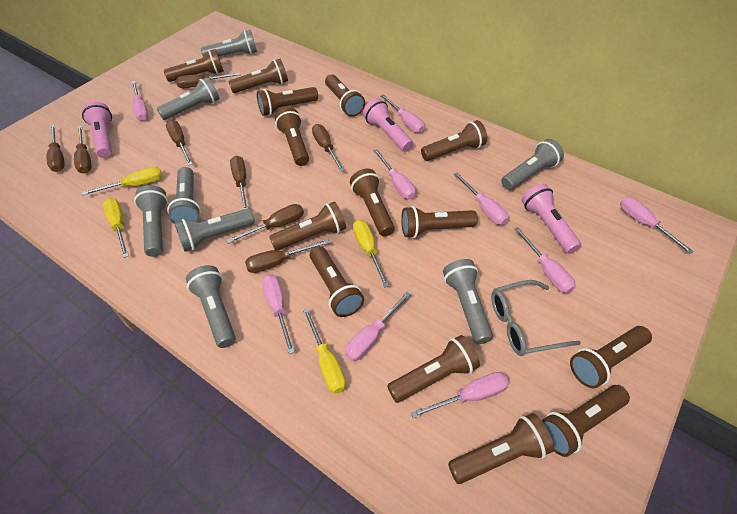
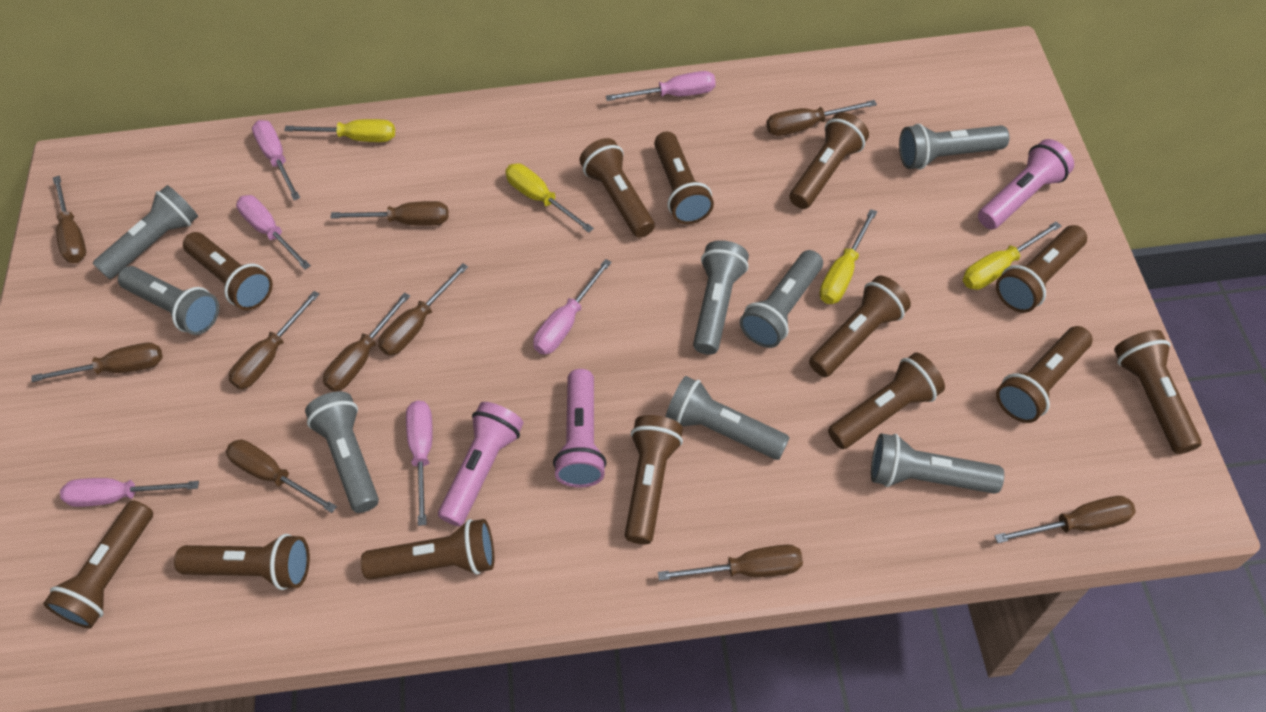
brown flashlight: [164,49,224,82] [228,59,288,93] [257,87,318,116] [269,202,346,250] [275,107,309,166] [310,246,364,317] [325,74,365,117] [350,169,395,236] [387,335,480,403] [401,206,478,238] [421,120,487,161] [448,413,554,484] [542,385,630,457] [570,326,652,388] = 14 -> [43,500,153,629] [174,534,310,590] [183,232,273,310] [361,519,495,580] [579,138,655,238] [625,415,683,544] [654,132,714,224] [789,112,869,209] [809,276,911,377] [828,353,945,449] [996,225,1087,313] [996,326,1092,423] [1114,330,1202,454] = 13
brown screwdriver: [47,125,65,172] [74,126,91,174] [166,120,192,166] [176,73,240,88] [226,204,304,244] [230,156,248,210] [245,239,329,273] [312,124,344,172] = 8 -> [31,343,163,382] [53,175,86,263] [226,439,337,513] [229,291,320,389] [323,292,410,391] [330,201,448,226] [378,263,468,356] [658,545,803,581] [766,100,877,136] [994,496,1136,543] = 10
grey glasses: [491,280,581,356] = 1 -> none = 0
pink screwdriver: [132,81,149,121] [262,274,295,354] [345,292,411,361] [373,149,416,199] [381,94,425,133] [411,372,509,418] [454,172,509,225] [514,227,575,293] [620,197,694,254] = 9 -> [60,478,199,507] [236,195,311,270] [252,120,300,200] [406,400,433,526] [533,259,612,355] [606,71,716,101] = 6

